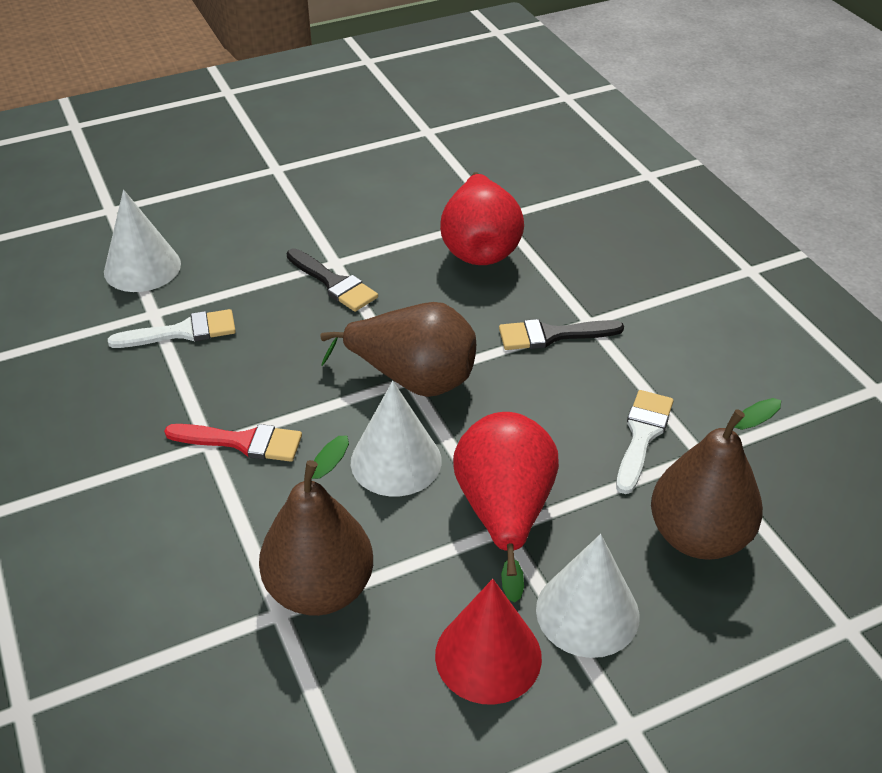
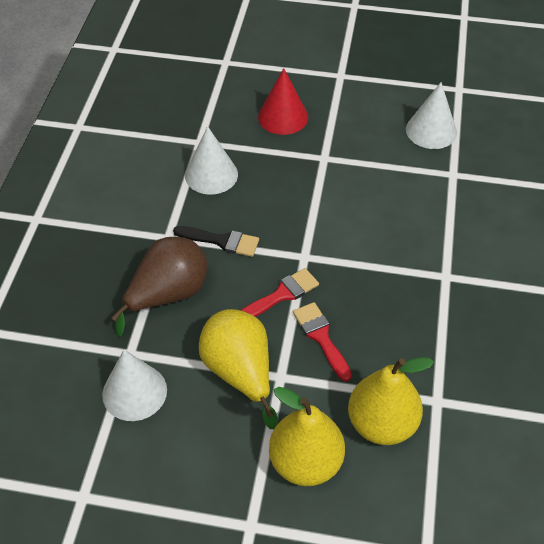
black brush: [287,248,378,312] [499,319,624,350] = 2 -> [173,226,259,257] = 1
brown pear: [259,436,373,616] [320,302,476,397] [651,398,781,560] = 3 -> [112,237,207,337] = 1
red brush: [164,424,302,462] = 1 -> [240,268,319,317] [293,302,352,382] = 2
red pear: [440,172,524,265] [453,412,559,603] = 2 -> none = 0
white brush: [108,309,236,348] [616,390,674,494] = 2 -> none = 0
yellow pear: none = 0 -> [199,309,278,429] [269,387,345,486] [348,357,434,445] = 3

